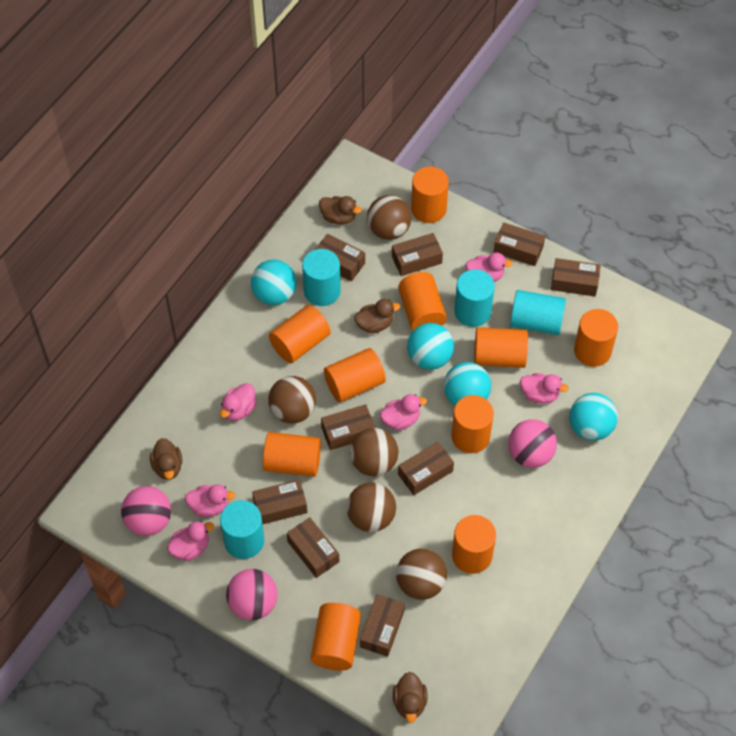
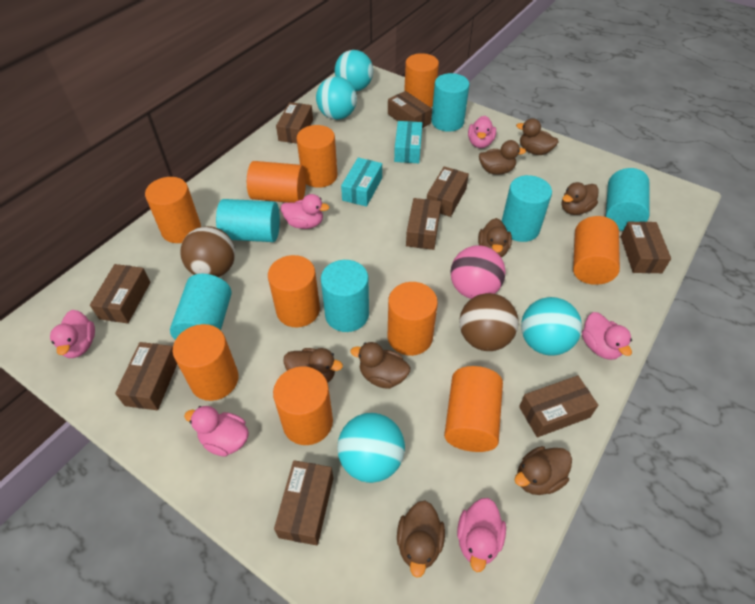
brown ball: [268,376,316,423] [346,482,396,532] [350,428,398,476] [367,195,411,240] [396,548,447,600] = 5 -> [180,226,235,277] [459,293,519,351] = 2
brown duck: [150,438,182,480] [319,196,362,224] [354,299,400,333] [393,672,428,723] = 4 -> [283,348,343,383] [351,342,410,389] [397,501,445,578] [478,218,512,257] [479,140,526,175] [514,446,572,495] [516,118,558,155] [562,182,598,215] = 8
pink ball: [121,486,171,536] [226,569,277,620] [508,419,557,468] = 3 -> [450,245,506,299] = 1
turquoise box: none = 0 -> [341,158,382,207] [394,121,422,163] = 2
turquoise cylinder: [220,500,264,559] [302,249,341,306] [454,269,495,327] [510,290,566,335] = 4 -> [170,274,231,340] [216,199,280,242] [321,260,369,332] [431,73,469,132] [502,175,552,242] [606,168,650,231] = 6

